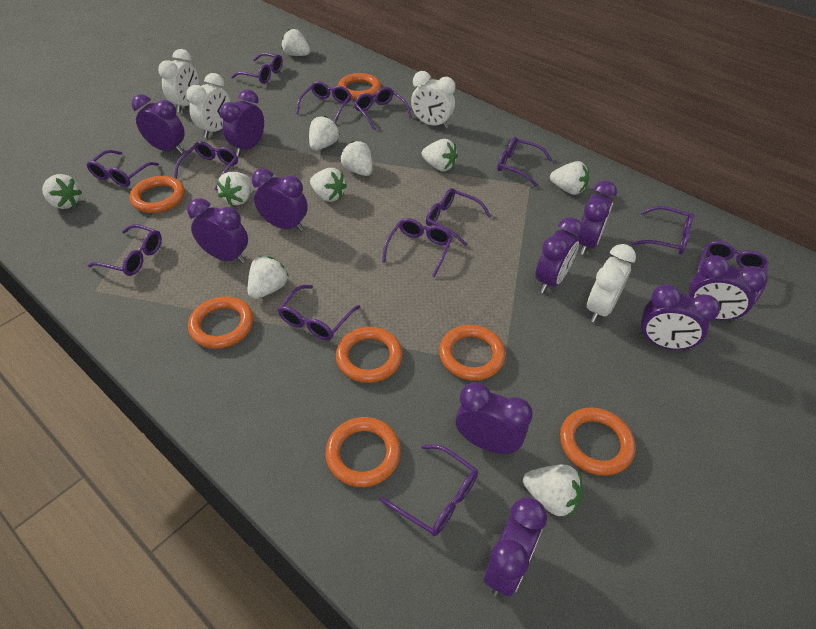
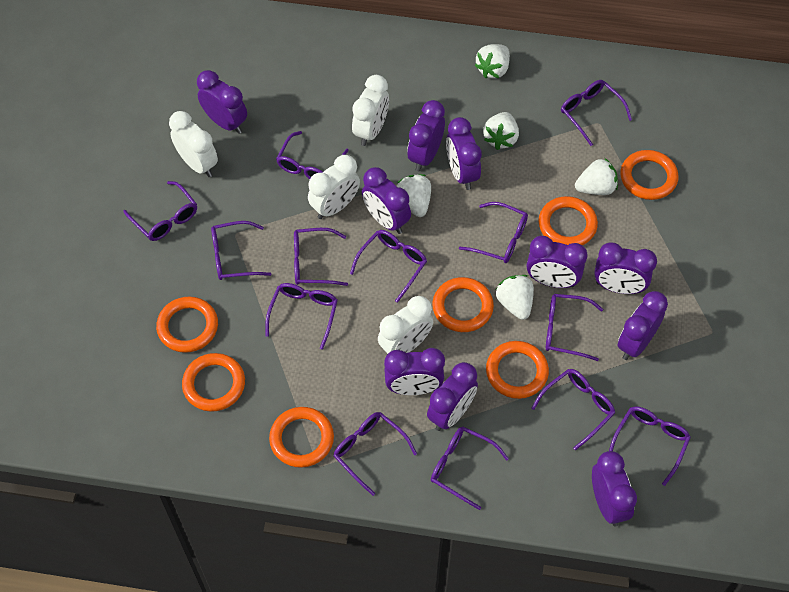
white strawberry: [42,174,82,209] [217,172,251,206] [248,256,289,299] [281,29,310,56] [309,115,340,150] [310,168,347,202] [340,141,372,176] [422,139,458,171] [523,465,582,518] [550,161,589,195] = 10 -> [397,174,431,217] [475,44,510,79] [483,112,519,150] [496,275,534,320] [575,158,618,195] = 5

